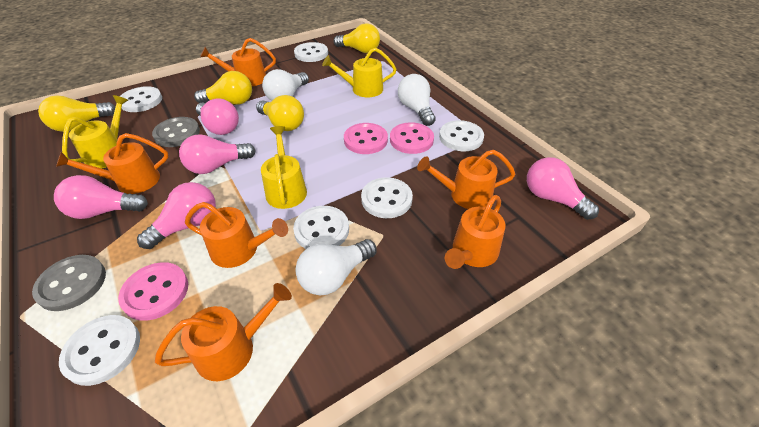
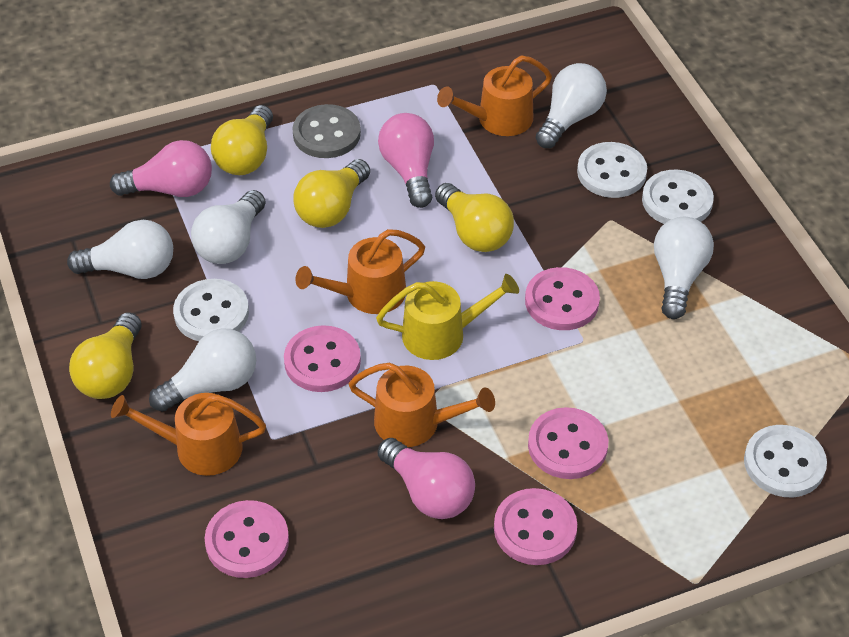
grey button: [32,255,106,311] [152,117,200,147] = 2 -> [292,104,361,158] = 1
orange watering can: [56,133,169,194] [155,283,292,381] [185,202,288,268] [200,38,276,86] [417,150,515,209] [445,195,506,269] = 6 -> [111,393,266,476] [296,229,425,314] [349,363,495,447] [437,56,552,136] = 4
pink button: [118,262,188,321] [344,123,388,154] [390,122,434,154] = 3 -> [205,500,289,578] [284,325,361,392] [494,488,577,565] [525,267,600,330] [528,407,608,479] = 5
pink light bulb: [54,175,148,219] [137,182,216,249] [179,134,256,174] [196,98,239,135] [527,157,599,220] = 5 -> [110,140,212,197] [378,113,434,208] [378,438,475,519] = 3
white button: [59,315,140,386] [120,86,162,112] [293,206,349,249] [294,42,328,62] [361,177,413,218] [439,120,484,151] = 6 -> [173,279,249,341] [577,142,647,198] [642,170,714,224] [744,425,827,497] = 4
white light bulb: [262,69,309,101] [295,239,377,295] [398,74,436,126] = 3 -> [67,220,173,279] [149,328,256,412] [191,190,266,264] [536,63,607,148] [654,217,714,319] = 5
yellow watering can: [62,95,128,168] [261,126,307,209] [322,48,397,97] = 3 -> [376,274,519,360] = 1

